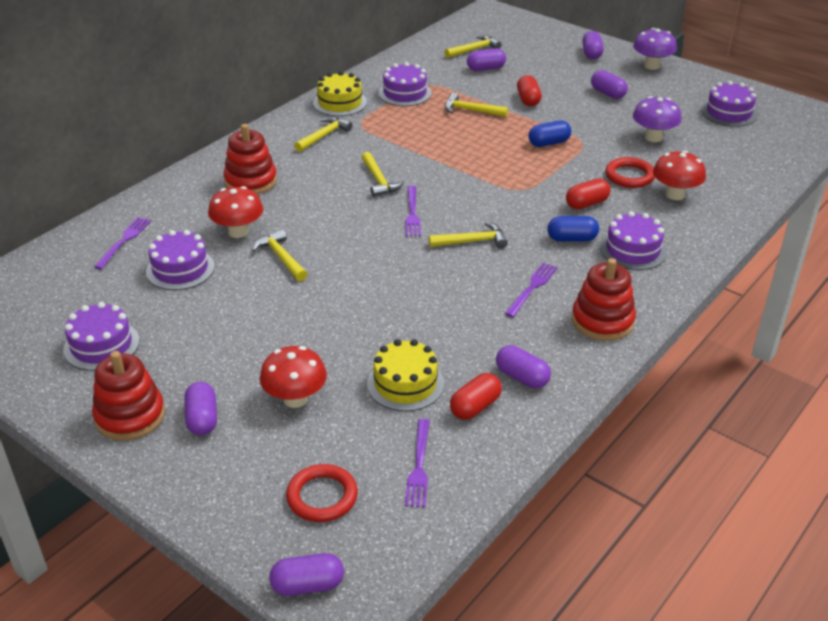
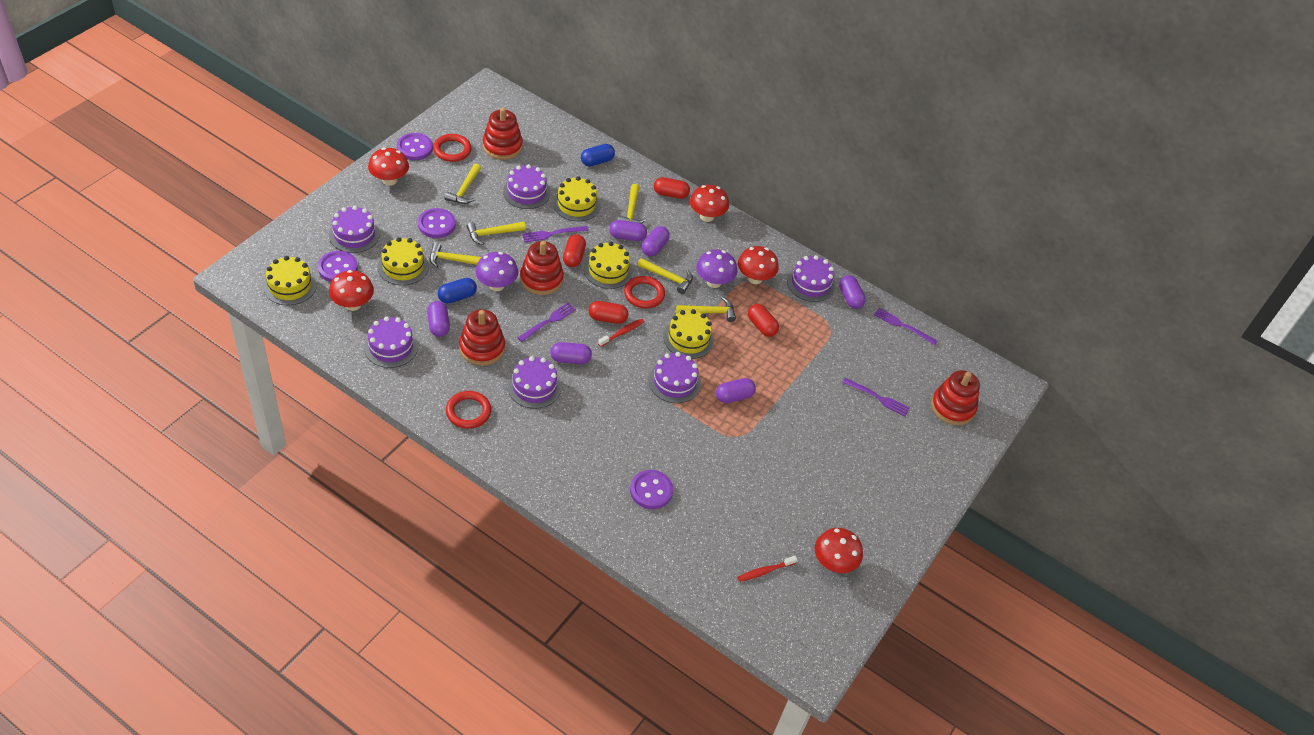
purple button: none = 0 -> [318,251,358,282] [397,133,433,160] [418,208,456,238] [630,470,673,509] = 4
purple cake: [63,302,139,371] [146,230,215,290] [379,62,431,106] [600,211,667,270] [701,81,757,127] = 5 -> [329,206,380,253] [364,316,418,368] [503,164,550,209] [508,356,561,409] [649,352,701,403] [787,255,835,302] = 6
red capsule: [450,373,502,420] [517,75,542,106] [566,178,611,209] = 3 -> [563,234,586,267] [589,301,628,324] [654,177,690,199] [748,304,779,337] = 4
red mushroom: [208,186,263,238] [260,346,327,408] [653,151,706,200] = 3 -> [329,270,374,311] [368,148,409,186] [690,185,729,222] [738,246,779,284] [815,528,863,573] = 5
red ring: [286,464,358,522] [605,157,655,188] = 2 -> [433,134,472,162] [446,391,491,429] [624,276,665,308] = 3
red stacking toy: [92,351,165,441] [223,124,277,194] [572,258,636,341] = 3 -> [459,309,505,365] [483,108,523,160] [520,241,564,295] [931,370,980,425] = 4
red toothbrush: none = 0 -> [598,319,644,347] [738,556,798,582] = 2
yellow cake: [313,71,367,116] [367,339,444,411] = 2 -> [263,256,317,305] [378,237,429,285] [553,176,600,221] [584,241,633,289] [663,309,714,359] = 5

